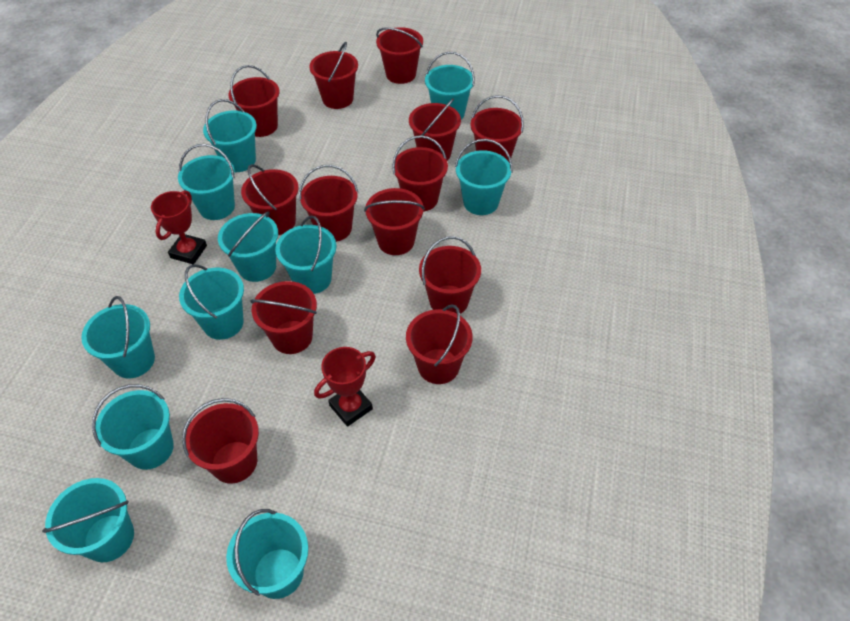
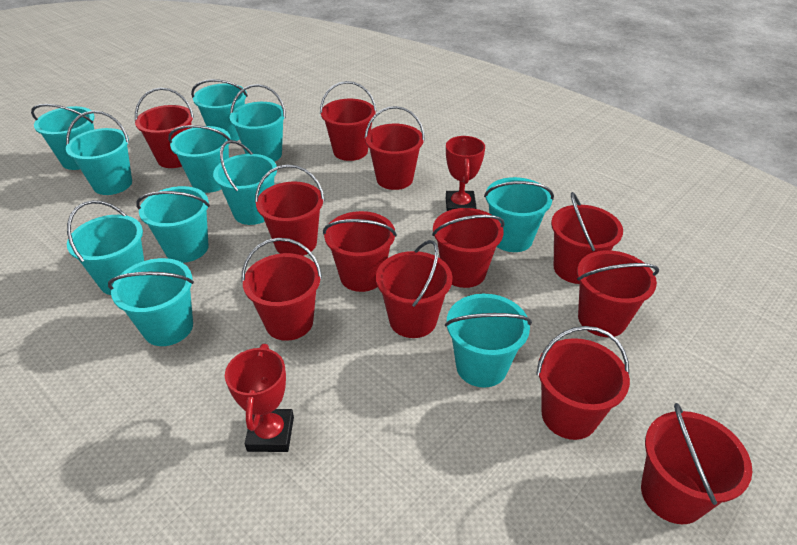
red bucket: [182,398,259,484] [229,65,279,137] [241,164,299,235] [250,281,317,354] [299,165,358,242] [309,42,358,109] [364,188,425,255] [376,27,423,84] [392,135,448,212] [406,304,473,384] [409,98,461,160] [419,236,481,314] [470,95,524,162] = 13 -> [135,88,194,168] [241,238,322,341] [255,164,325,256] [320,81,377,161] [323,211,397,292] [365,106,425,190] [376,240,453,338] [432,208,505,288] [536,326,630,440] [551,192,623,284] [577,250,659,337] [641,403,752,524] = 12

